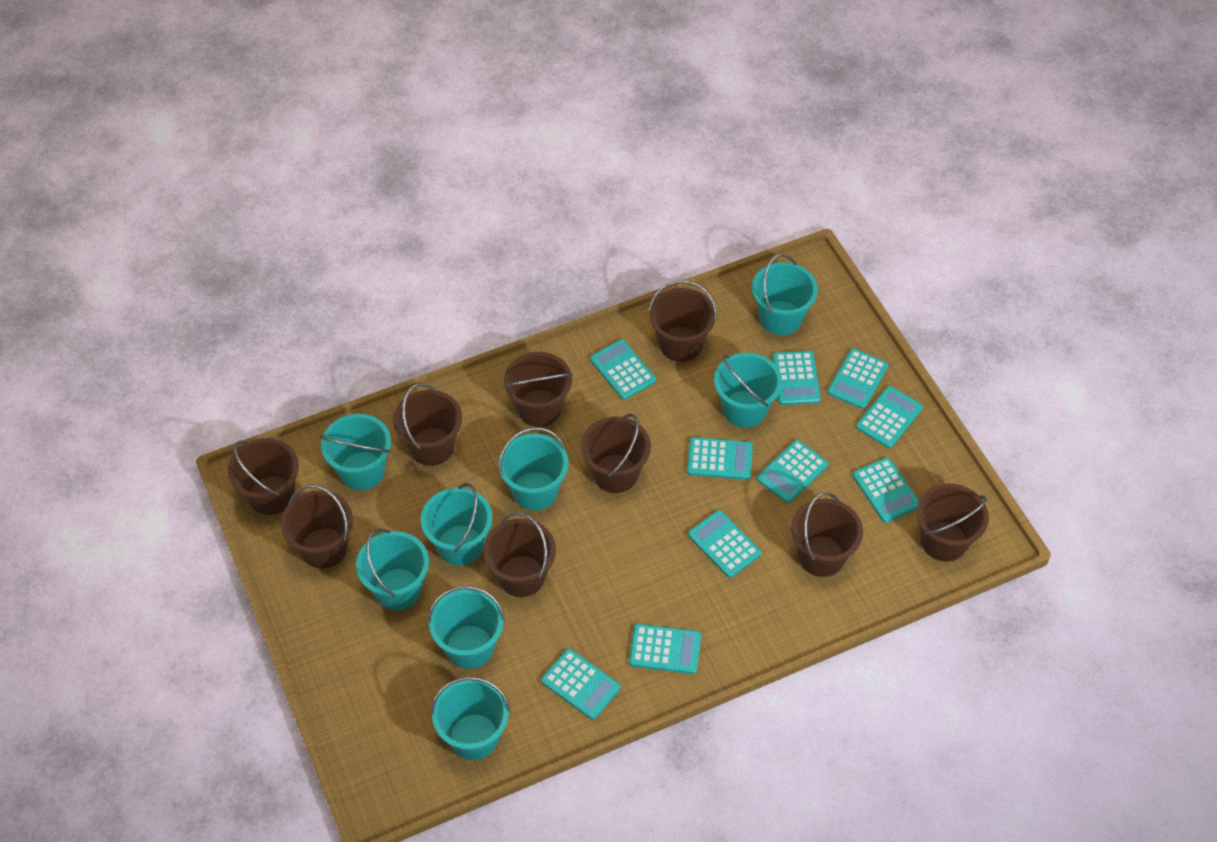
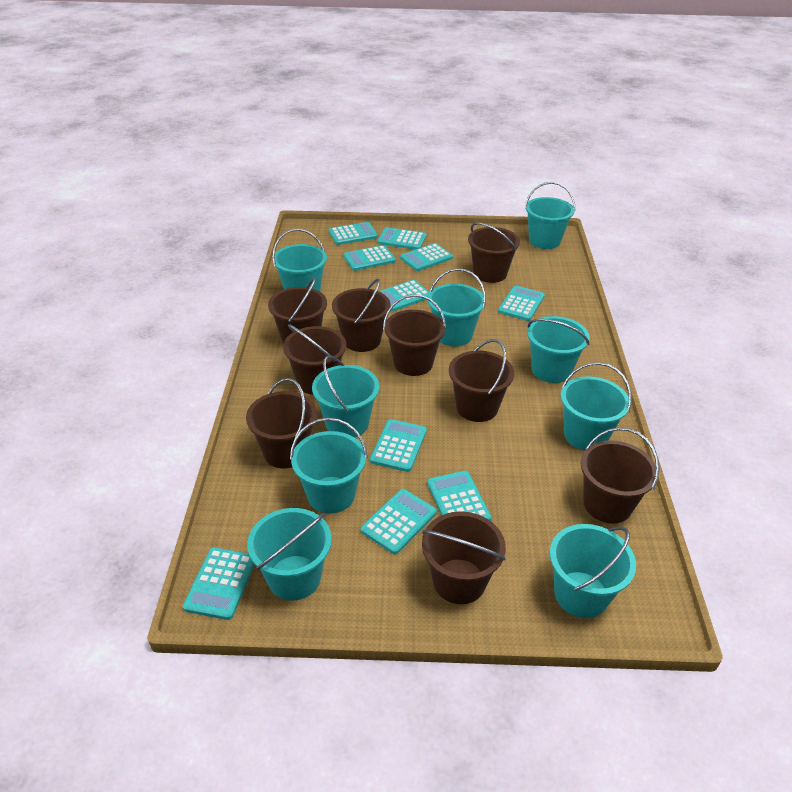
turquoise bucket: [320,414,391,490] [356,528,429,610] [421,483,493,566] [428,586,505,669] [431,677,510,760] [498,427,569,510] [714,353,782,428] [752,254,818,335] = 8 -> [247,508,332,601] [272,229,327,291] [290,418,368,514] [312,355,379,437] [428,268,486,346] [525,182,575,249] [527,316,590,383] [550,524,636,618] [561,362,632,451] = 9

